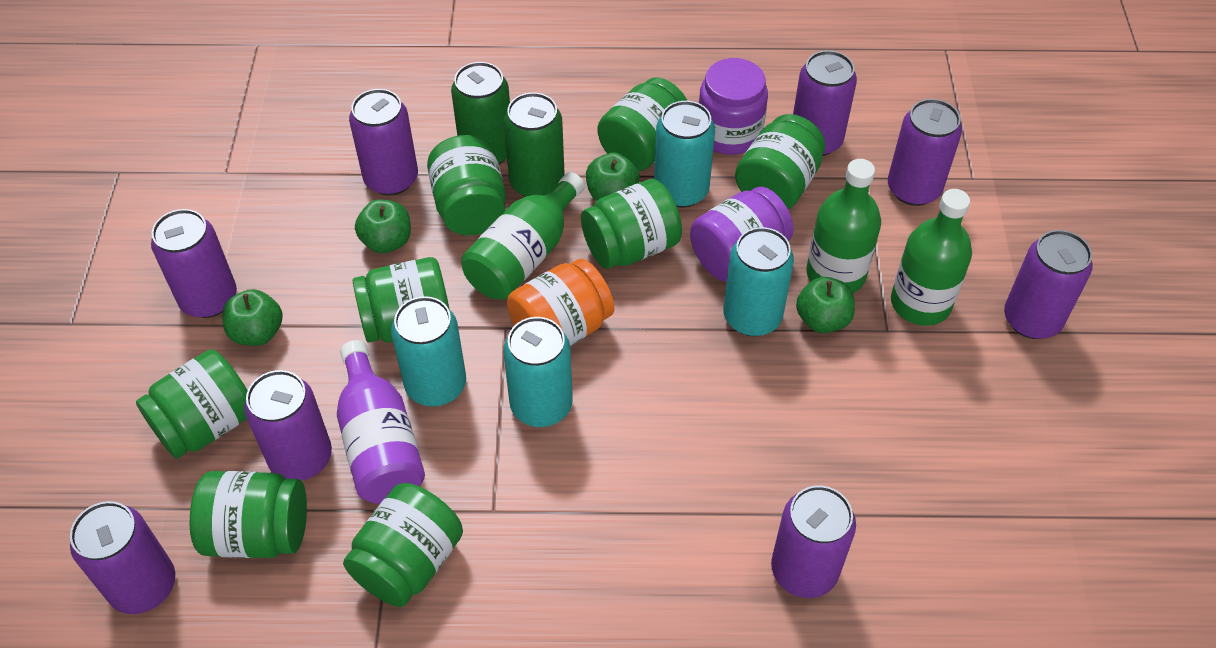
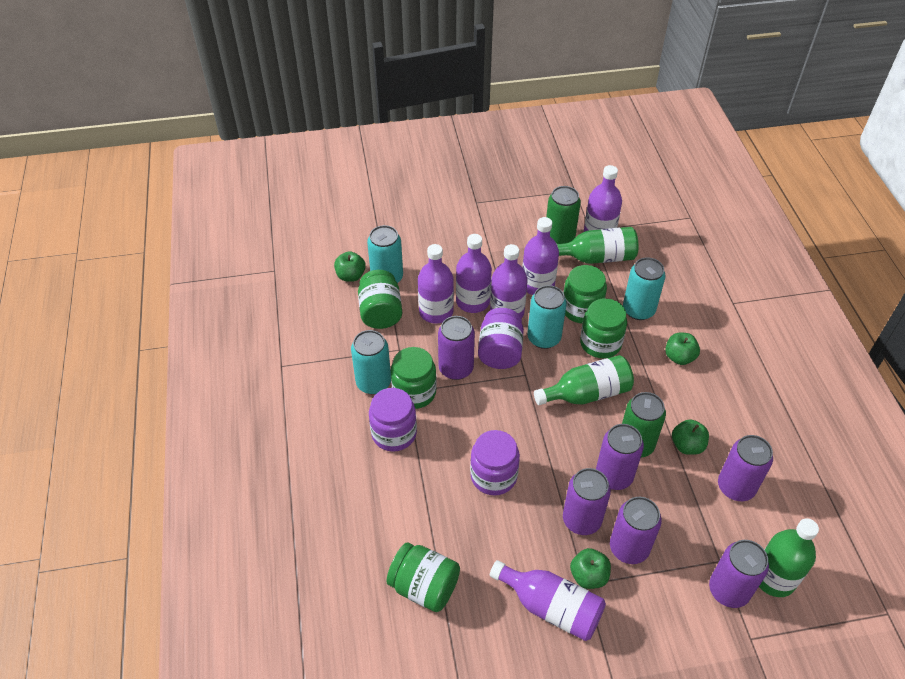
green jar: [136,349,248,459] [190,471,307,558] [343,483,463,607] [353,257,450,343] [427,135,506,235] [581,179,682,269] [598,78,688,171] [735,114,825,209] = 8 -> [358,270,402,329] [387,543,460,612] [391,347,437,409] [563,265,607,323] [580,298,627,358] = 5
orange jar: [507,259,614,346] = 1 -> none = 0
purple bottle: [337,340,425,504] = 1 -> [418,244,454,324] [456,234,492,313] [490,244,528,318] [490,560,606,641] [522,217,559,295] [584,165,622,232] = 6
purple can: [70,501,175,614] [151,209,237,318] [244,370,332,481] [349,89,418,196] [771,485,856,598] [793,50,857,156] [888,99,962,206] [1004,230,1092,339] = 8 -> [438,316,475,380] [563,468,611,535] [596,424,644,490] [610,497,662,564] [709,540,769,608] [718,435,773,501] = 6
purple jar: [690,187,794,282] [699,58,768,155] = 2 -> [369,388,417,452] [470,430,520,496] [478,308,524,369] = 3

